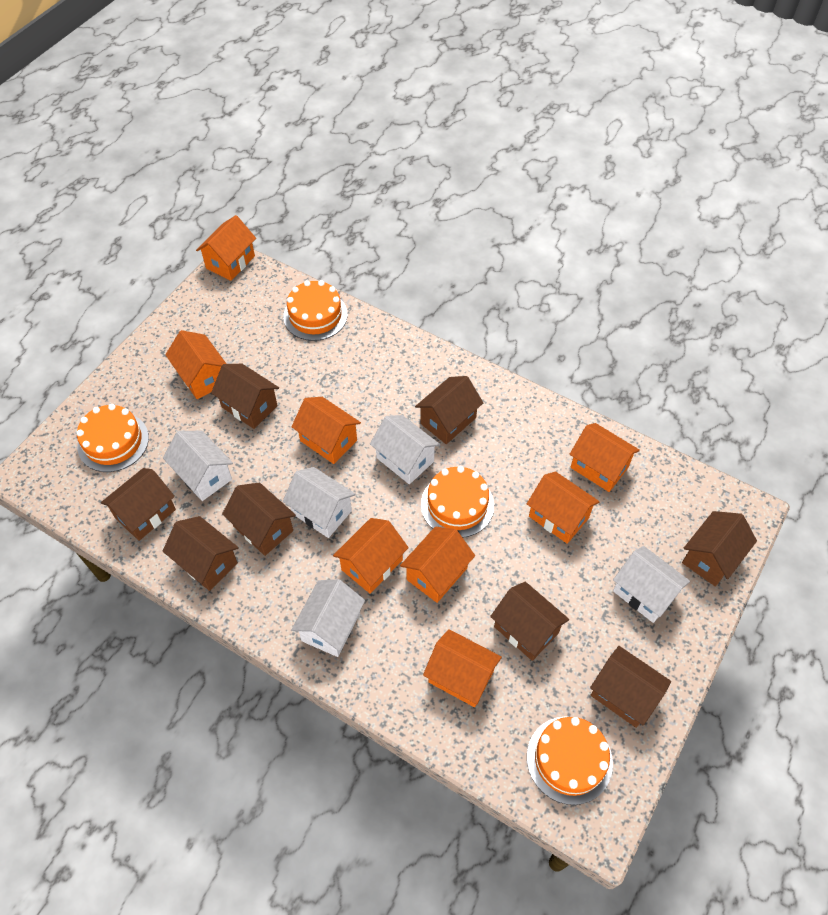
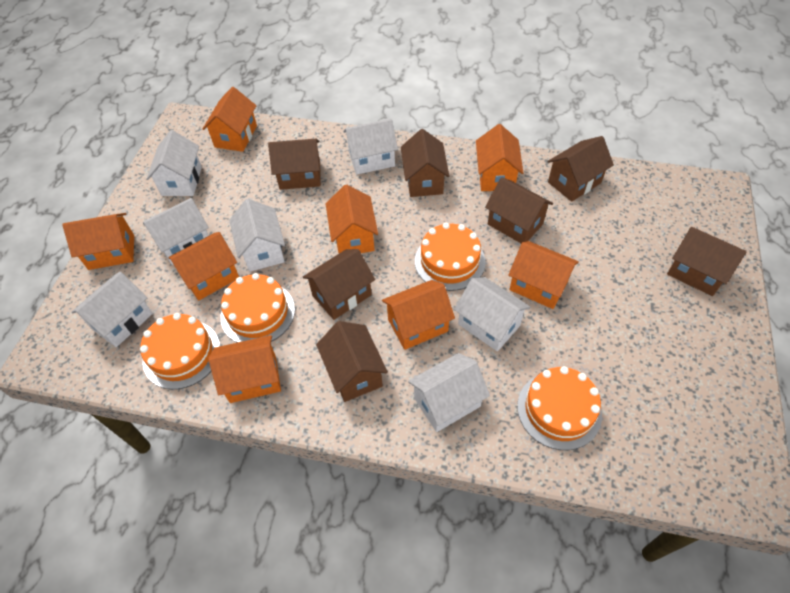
brown house: [101,468,176,541] [163,516,239,591] [211,364,279,429] [222,483,296,556] [415,376,483,444] [490,582,569,661] [590,646,671,728] [682,511,757,587] = 8 -> [268,139,321,190] [303,249,375,320] [316,321,388,402] [401,129,449,197] [485,177,553,244] [547,136,614,202] [667,227,747,296] = 7
white house: [163,431,233,501] [283,467,356,538] [291,579,365,657] [370,415,440,484] [613,546,690,623] = 5 -> [71,272,153,347] [143,198,209,265] [147,130,202,196] [229,199,285,272] [343,119,398,175] [408,353,490,432] [454,277,531,351] = 7

